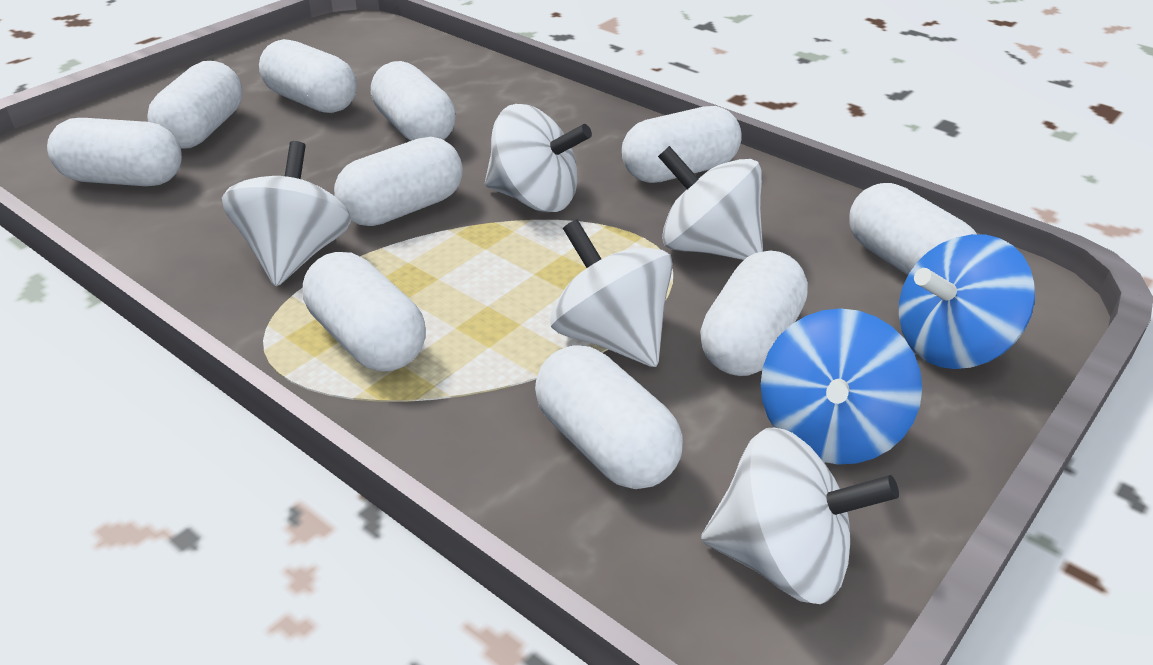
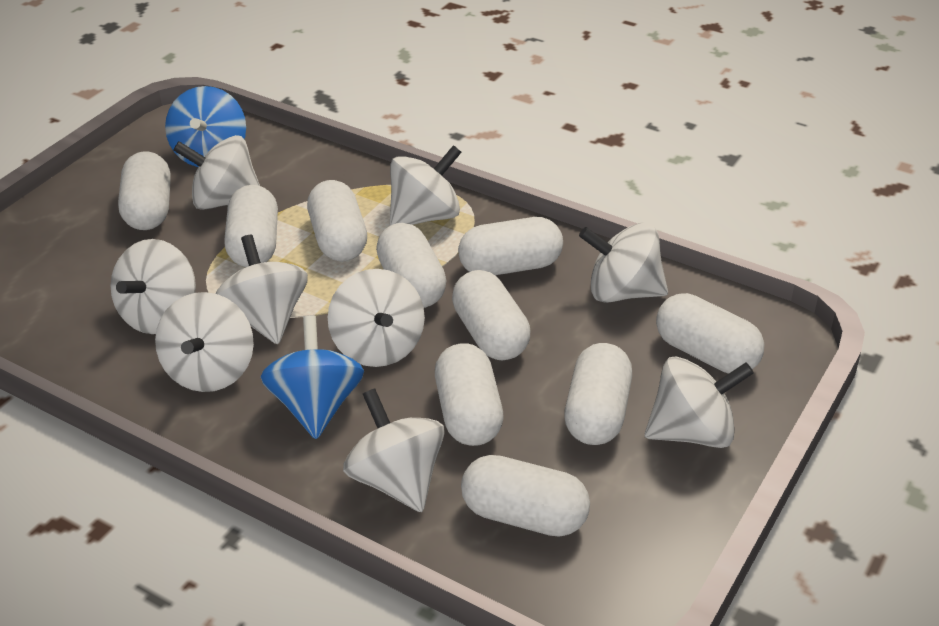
white spinning top: [222,141,351,286] [485,104,592,212] [550,219,673,367] [658,146,763,260] [701,428,899,604] = 5 -> [110,239,196,334] [155,292,254,392] [173,135,260,210] [216,235,308,344] [328,269,425,367] [343,388,445,512] [390,145,461,226] [579,223,668,303] [645,356,754,448] = 9

